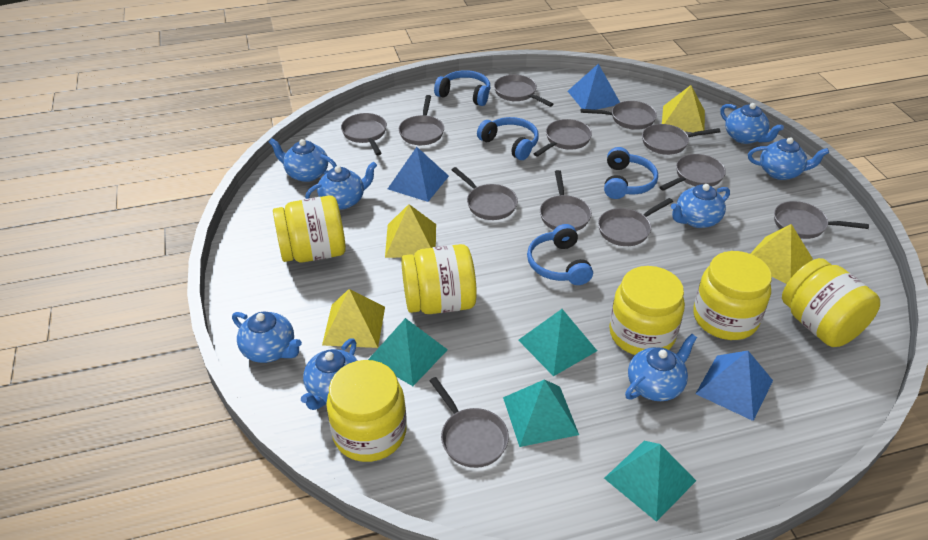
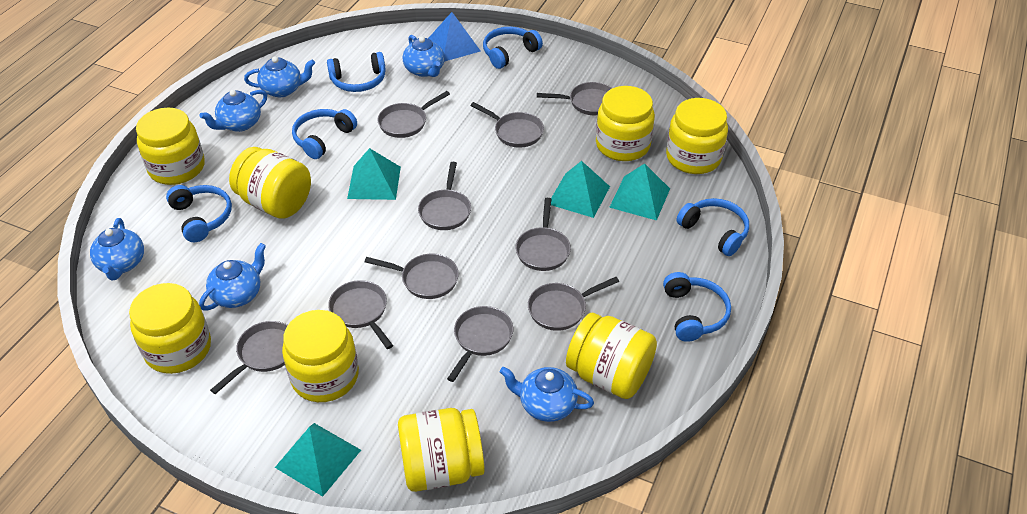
blue headphones: [434,70,490,106] [477,117,539,160] [527,224,593,285] [604,147,658,199] = 4 -> [166,185,232,242] [292,109,357,159] [327,52,386,92] [483,27,543,69] [663,272,731,342] [676,198,749,256] = 6
blue pyramid: [388,147,449,202] [568,64,620,110] [696,351,773,421] = 3 -> [428,12,481,62] = 1
blue teapot: [232,311,302,363] [269,138,337,182] [301,338,358,410] [305,161,377,210] [625,334,697,401] [671,184,730,228] [720,103,784,144] [748,137,829,180] = 8 -> [90,218,144,281] [199,90,267,132] [199,243,266,311] [244,56,315,97] [402,35,445,77] [500,367,594,422] = 6
grey pan: [341,113,387,155] [399,95,444,145] [430,377,509,468] [452,167,518,220] [494,75,554,107] [534,119,592,157] [540,170,592,231] [581,101,657,130] [598,198,673,246] [642,124,721,155] [660,154,726,191] [774,201,869,239] = 12 -> [210,321,288,394] [328,280,393,349] [365,254,459,299] [378,91,450,138] [418,162,471,230] [447,306,513,382] [470,102,544,148] [516,198,571,271] [528,277,619,331] [537,82,612,115] = 10
yellow jar: [273,195,346,263] [326,360,407,462] [401,244,477,314] [609,266,685,355] [693,251,772,340] [782,258,880,347] = 6 -> [129,283,211,374] [136,108,205,185] [229,147,311,219] [282,310,359,402] [398,408,485,492] [566,313,657,399] [596,86,655,161] [666,98,728,174] = 8
yellow pyramid: [322,289,385,348] [385,204,436,258] [662,85,705,132] [750,224,813,284] = 4 -> none = 0

